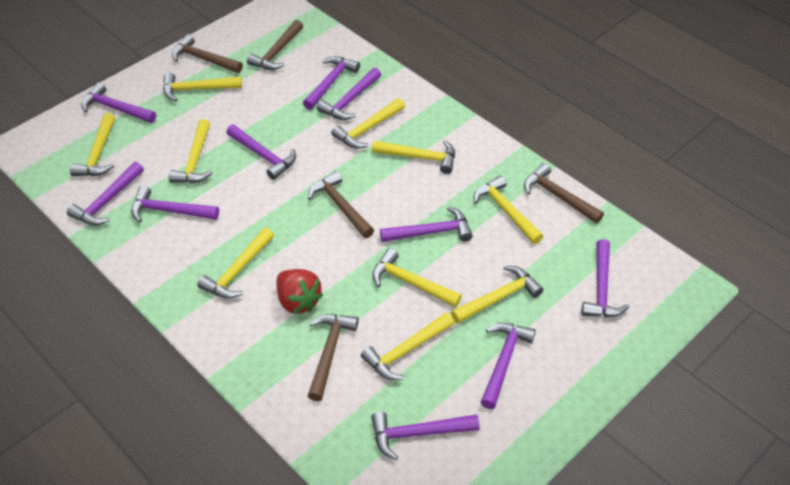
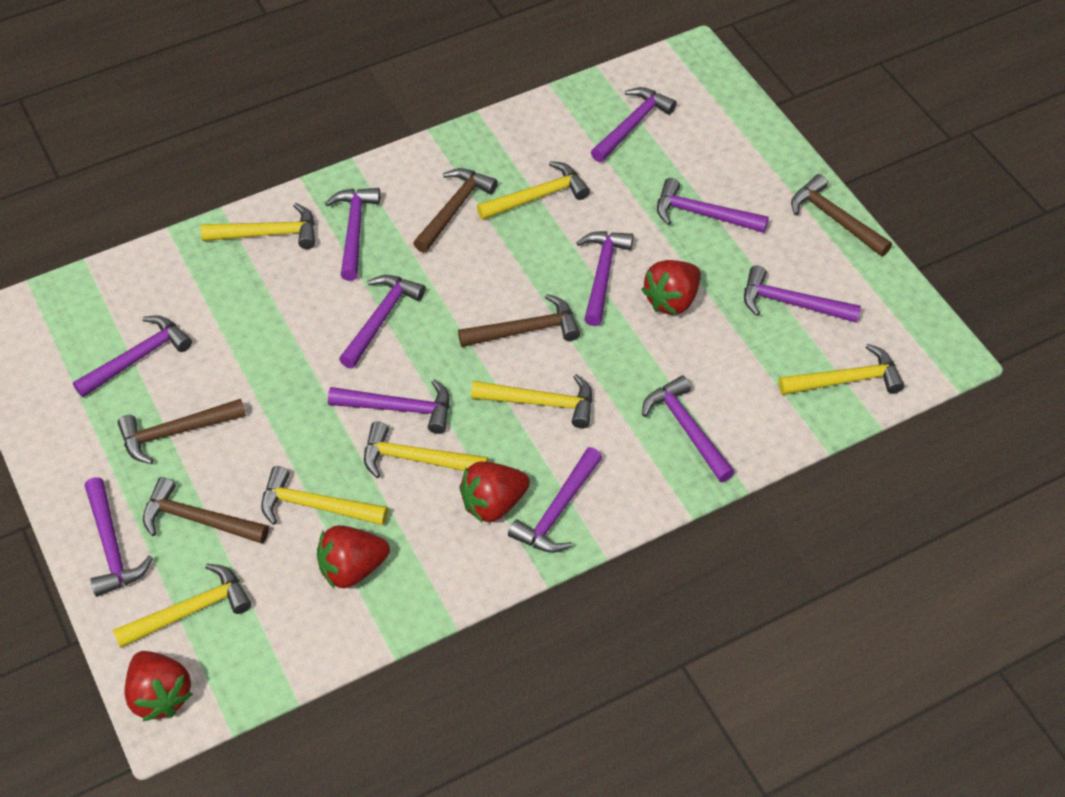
purple hammer: [67,162,144,225] [81,82,156,123] [131,186,219,223] [226,125,296,180] [303,56,360,110] [317,68,381,120] [371,412,479,460] [380,206,473,242] [481,323,536,409] [581,239,629,317] = 10 -> [73,315,192,397] [85,477,153,597] [325,188,380,281] [328,379,450,434] [339,275,425,368] [508,447,602,553] [576,231,633,326] [591,87,677,162] [642,376,735,482] [657,178,769,233] [744,265,861,323] = 11
red strawberry: [276,269,323,314] = 1 -> [124,651,192,721] [317,525,390,589] [459,461,530,523] [641,260,701,315] = 4
yellow hammer: [70,113,115,176] [163,72,242,102] [169,119,213,183] [197,228,274,299] [331,98,405,148] [361,312,454,380] [372,140,455,174] [372,248,462,307] [451,266,543,324] [474,175,543,244] = 10 -> [113,564,251,648] [201,203,315,249] [261,466,388,525] [364,421,488,478] [471,374,593,429] [477,161,590,220] [779,344,905,395] = 7

